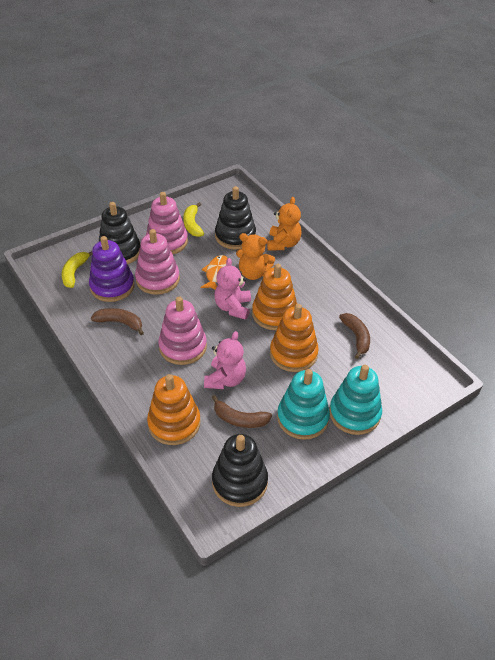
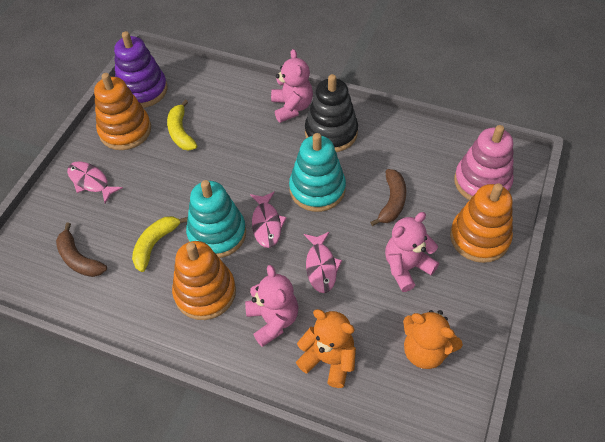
black stacking toy: [99,202,141,264] [212,434,268,507] [215,186,256,250] = 3 -> [305,74,358,152] = 1
brown banana: [91,308,144,335] [212,395,272,428] [339,313,370,359] = 3 -> [56,223,107,277] [370,169,406,226] = 2
orange fish: [200,255,228,290] = 1 -> none = 0
pink fish: none = 0 -> [67,161,123,204] [250,191,287,248] [304,232,342,293] = 3
pink stacking toy: [135,229,180,295] [146,192,188,254] [158,297,207,365] = 3 -> [454,125,514,200] = 1
pink teddy bear: [204,331,246,389] [215,258,251,320] = 2 -> [245,265,298,347] [271,49,313,123] [385,212,439,292] = 3

